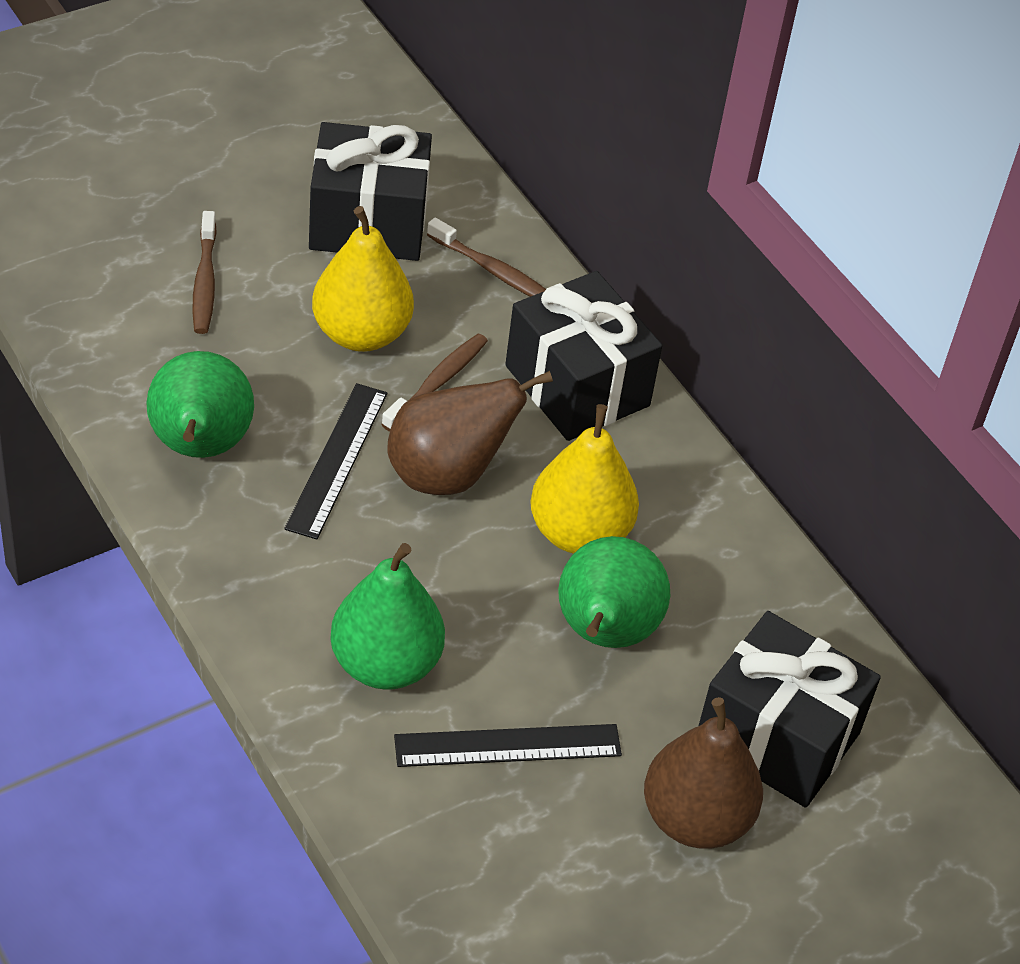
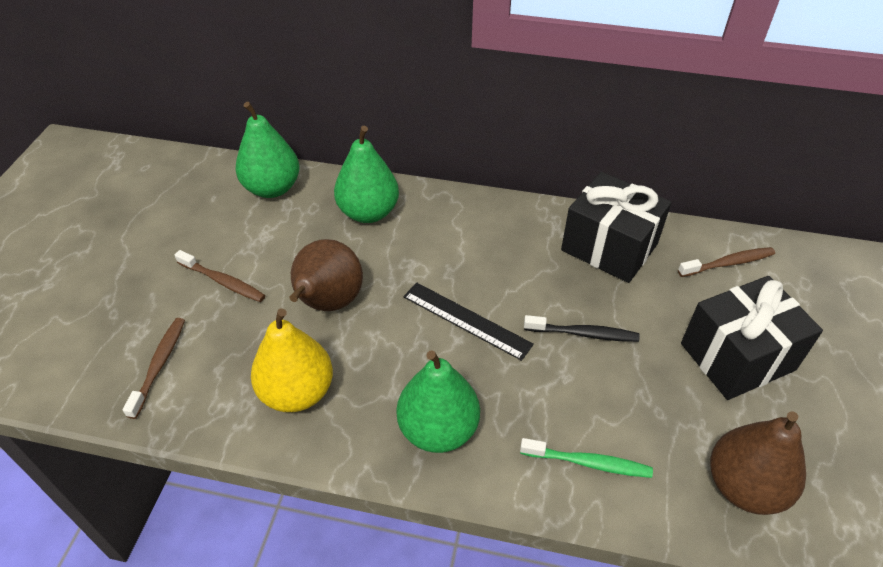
black gift: [309,122,432,261] [505,271,662,441] [699,611,881,808] = 3 -> [561,172,671,283] [681,276,823,400] = 2
black ruler: [284,383,388,540] [394,724,622,767] = 2 -> [403,282,534,361] = 1
black toothbrush: none = 0 -> [524,315,640,342] = 1
green toothbrush: none = 0 -> [520,438,653,478] = 1
yellow pear: [312,206,414,352] [530,404,639,554] = 2 -> [251,308,333,412] = 1

